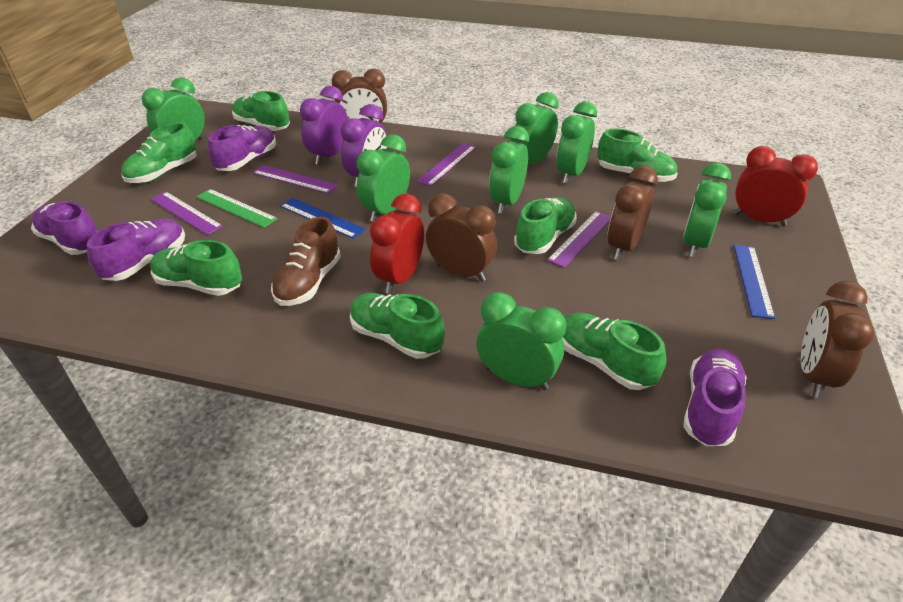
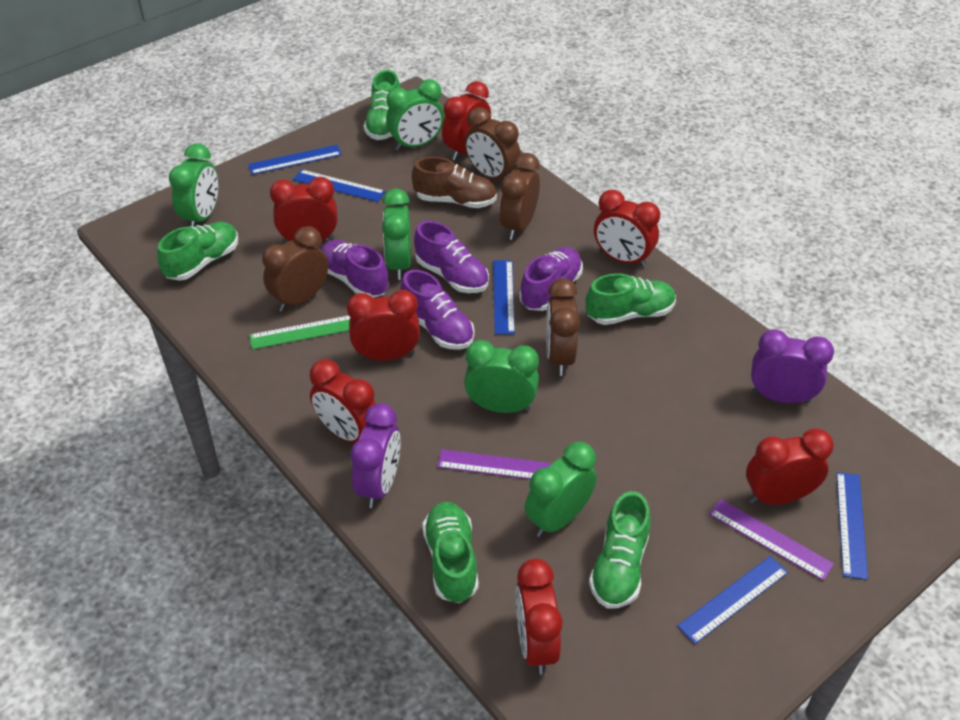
blue ruler: [280,198,366,239] [734,245,775,319] = 2 -> [248,145,342,175] [293,169,386,202] [493,260,515,334] [677,556,788,644] [836,472,868,580] = 5
green clock: [141,77,205,141] [357,134,410,222] [477,292,567,390] [489,126,529,214] [511,92,559,164] [556,101,597,184] [683,163,731,257] = 7 -> [169,143,218,227] [382,189,411,280] [386,79,444,151] [464,340,539,413] [525,442,597,537] = 5
green shoe: [121,122,197,183] [150,240,242,296] [232,91,290,131] [350,293,445,359] [514,197,577,254] [562,313,666,390] [597,128,678,182] = 7 -> [157,222,238,281] [364,70,401,140] [422,502,479,603] [586,273,676,325] [589,491,651,608] = 5
purple ruler: [151,192,223,235] [252,165,338,194] [417,143,476,187] [547,211,611,268] = 4 -> [437,449,552,479] [709,499,834,581] = 2
red clock: [370,194,424,294] [734,146,818,227] = 2 -> [270,177,337,243] [310,359,376,443] [347,290,420,360] [442,81,491,161] [515,558,563,674] [594,190,660,268] [746,428,834,505] = 7

